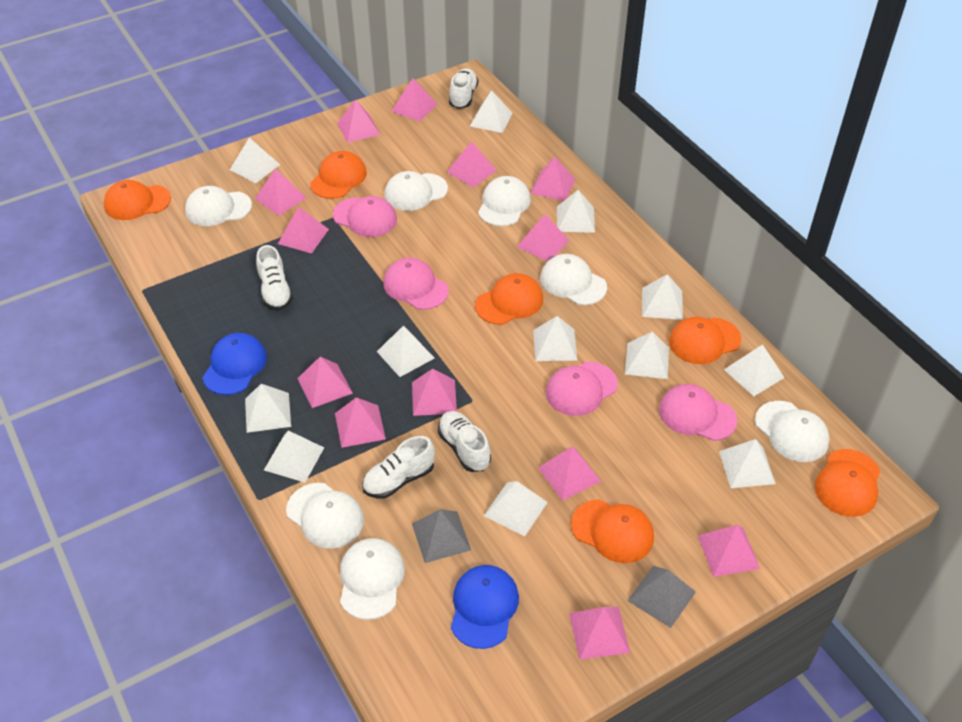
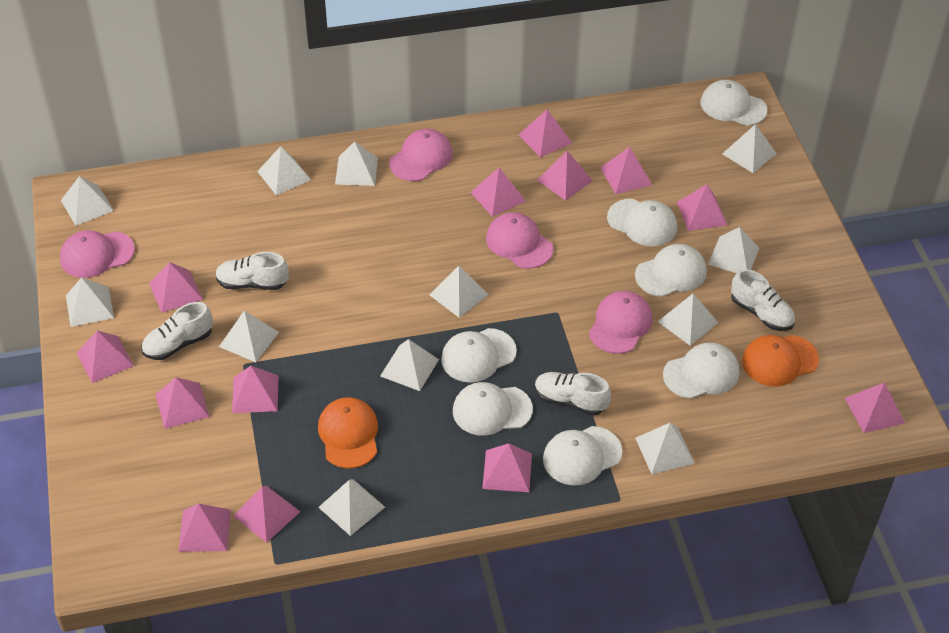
blue cap: [203,333,267,395] [451,565,519,649] = 2 -> none = 0
grey pyramid: [412,509,471,563] [627,566,696,628] = 2 -> none = 0
orange cap: [104,180,171,220] [310,151,367,199] [475,273,543,325] [571,499,654,563] [669,317,742,364] [815,449,880,517] = 6 -> [318,398,378,468] [742,335,819,386] = 2

